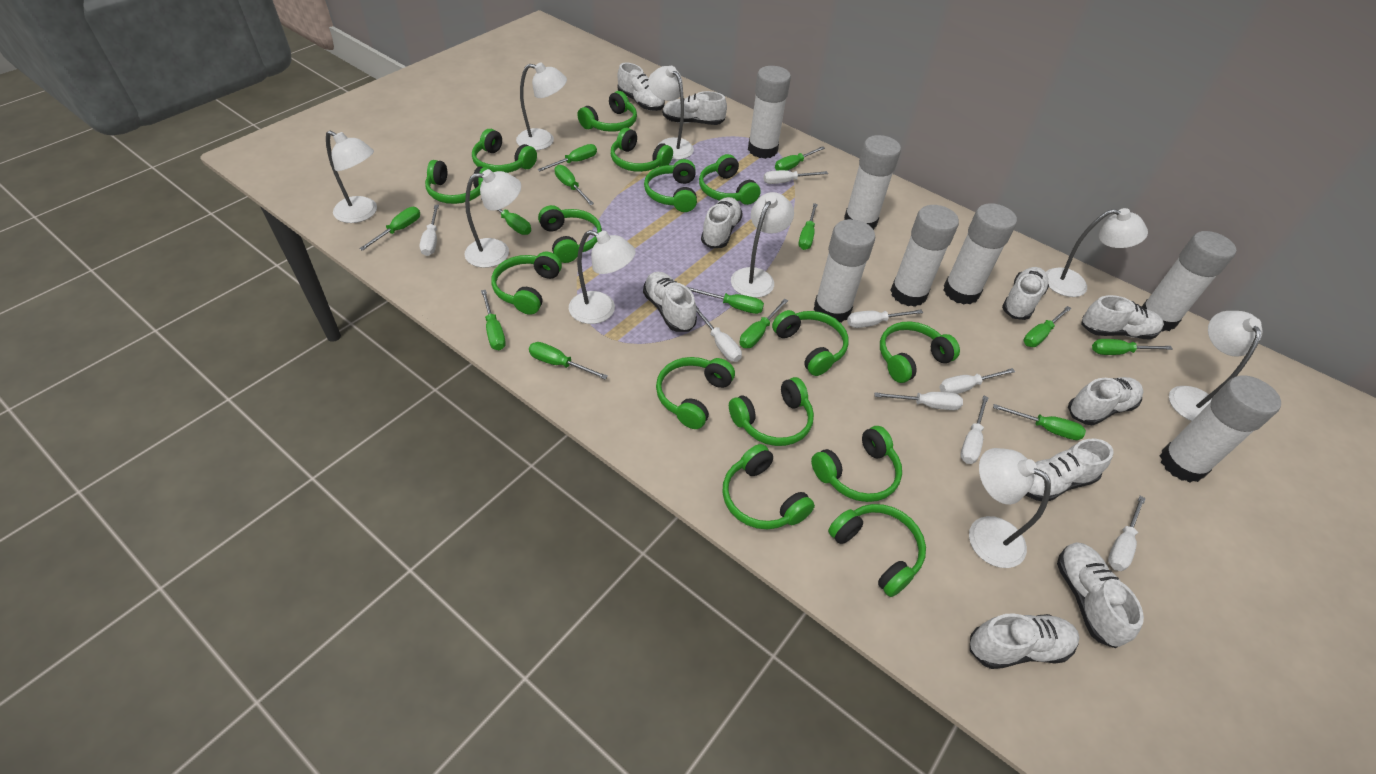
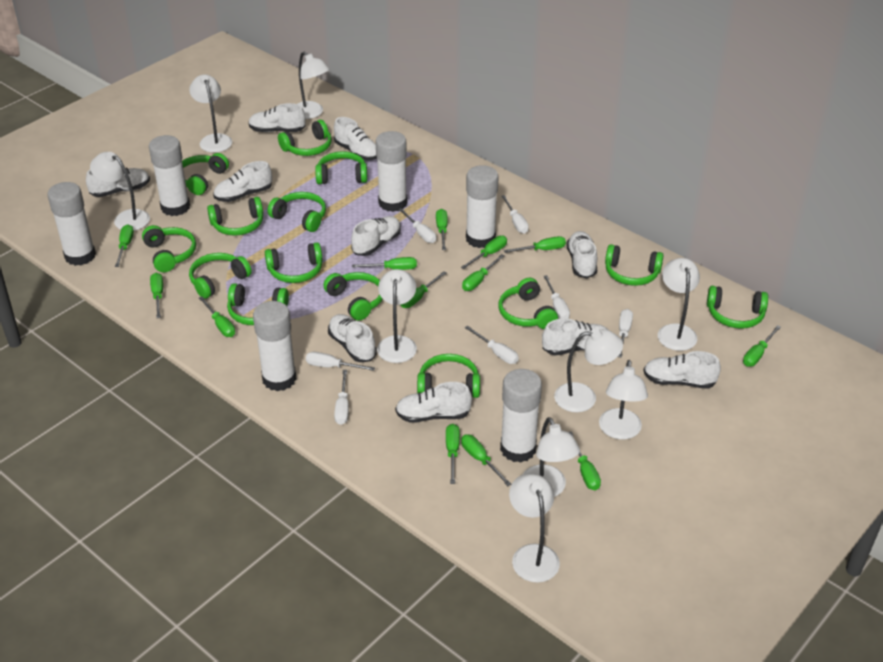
green headphones: [425,160,491,204] [472,129,537,173] [491,251,562,315] [538,205,602,263] [577,91,637,132] [611,128,673,172] [644,159,697,212] [656,357,735,429] [699,154,761,205] [723,444,815,529] [729,377,814,446] [772,310,849,376] [811,426,902,502] [828,504,926,597] [880,321,960,383] = 15 -> [142,225,196,272] [182,153,229,195] [189,253,252,299] [207,197,263,236] [227,283,289,325] [265,242,323,283] [268,192,326,232] [278,120,332,156] [315,151,367,184] [323,272,382,321] [417,354,480,398] [498,278,558,329] [605,244,664,286] [707,286,768,329] = 14
white glue stick: [748,66,791,159] [814,219,875,323] [844,135,901,230] [890,205,959,307] [943,203,1017,305] [1142,231,1236,331] [1160,375,1281,483] = 7 -> [47,182,96,266] [149,135,190,216] [253,301,297,391] [376,131,408,212] [466,165,499,248] [500,369,542,463] = 6
white screwdriver: [419,205,439,256] [696,306,742,362] [763,170,828,184] [847,310,923,328] [874,392,963,410] [939,368,1015,394] [960,395,989,464] [1108,496,1146,571] = 8 -> [306,352,375,371] [334,370,349,425] [398,208,436,243] [465,326,519,364] [501,195,529,234] [544,275,570,319] [618,309,633,358] = 7

